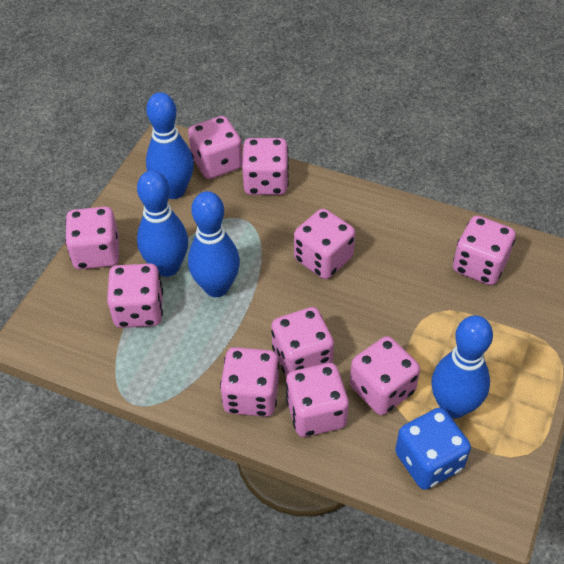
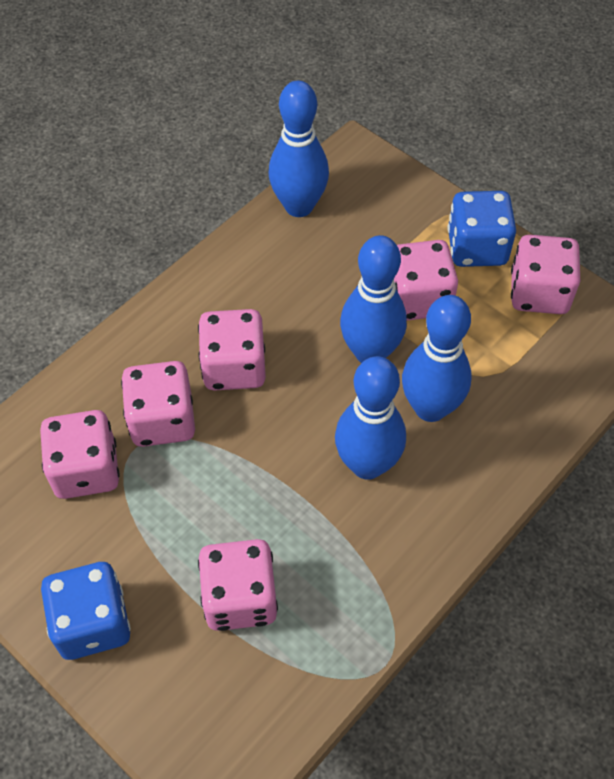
blue dice: [395,408,471,490] = 1 -> [41,562,131,660] [447,191,516,267] = 2
pink dice: [65,207,119,269] [107,263,163,328] [188,116,243,179] [220,347,279,417] [242,138,289,195] [271,307,334,377] [286,363,349,437] [294,209,355,279] [350,336,420,415] [453,216,516,285] = 10 -> [40,410,120,499] [121,361,195,447] [198,309,266,391] [198,539,278,631] [394,240,458,321] [511,235,580,314] = 6

